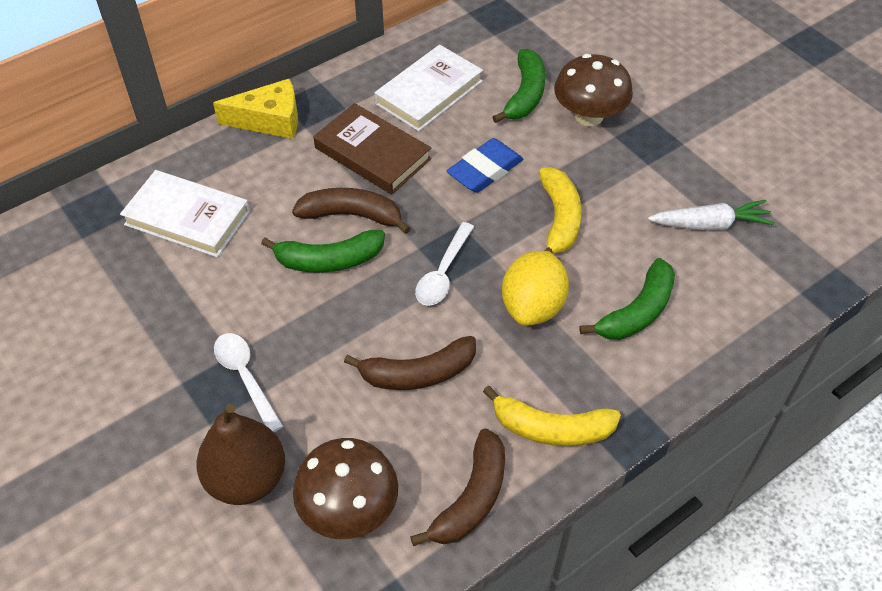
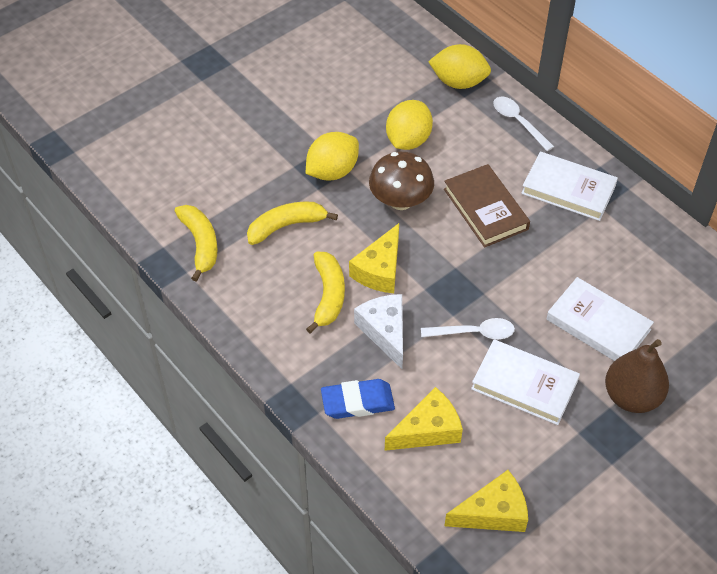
brown banana: [292,188,411,234] [344,336,476,390] [410,429,505,546] = 3 -> none = 0
brown mushroom: [293,438,398,539] [554,54,633,126] = 2 -> [369,152,434,210] = 1
green banana: [261,230,385,273] [492,49,546,123] [579,258,675,340] = 3 -> none = 0
white book: [120,170,250,257] [374,45,483,132] = 2 -> [471,339,580,425] [521,151,618,221] [547,277,654,361] = 3
white carrot: [648,200,775,231] = 1 -> none = 0
white cheese: none = 0 -> [354,294,403,369] = 1
yellow banana: [483,386,621,446] [539,168,582,253] = 2 -> [175,205,218,282] [247,202,338,245] [306,252,345,333] = 3
yellow cheese: [213,79,298,139] = 1 -> [349,223,399,293] [385,387,463,451] [444,470,528,532] = 3
yellow lemon: [502,251,569,326] = 1 -> [306,132,359,181] [386,100,433,150] [428,44,491,89] = 3

